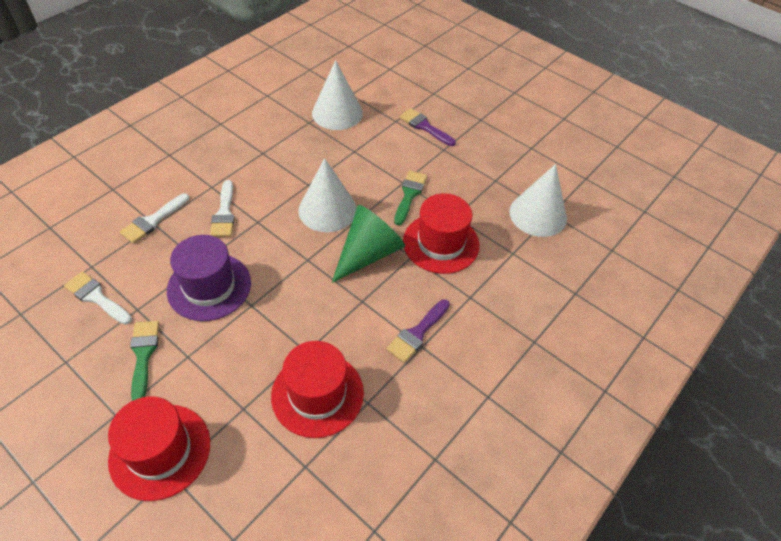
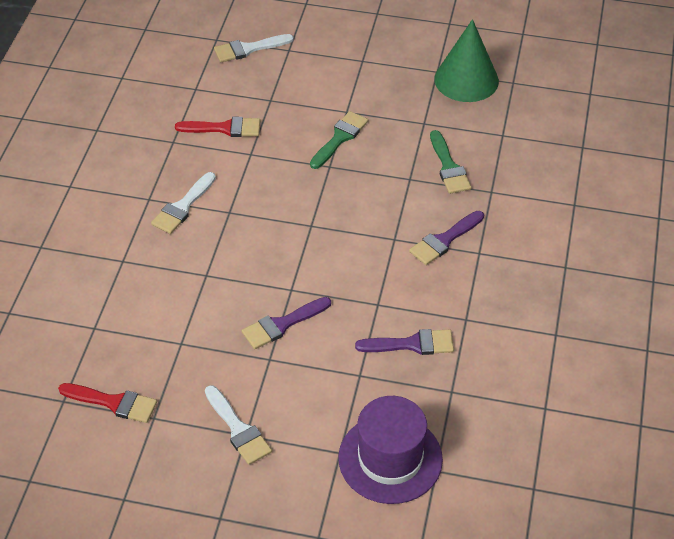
purple brush: [387,299,450,363] [399,108,456,146] = 2 -> [242,297,331,349] [355,329,454,355] [409,211,484,265] = 3
red brush: none = 0 -> [58,383,157,423] [175,117,260,137] = 2
red hat: [108,396,210,501] [271,341,364,438] [403,193,480,274] = 3 -> none = 0
white cone: [298,158,357,232] [312,60,363,130] [509,164,567,237] = 3 -> none = 0

